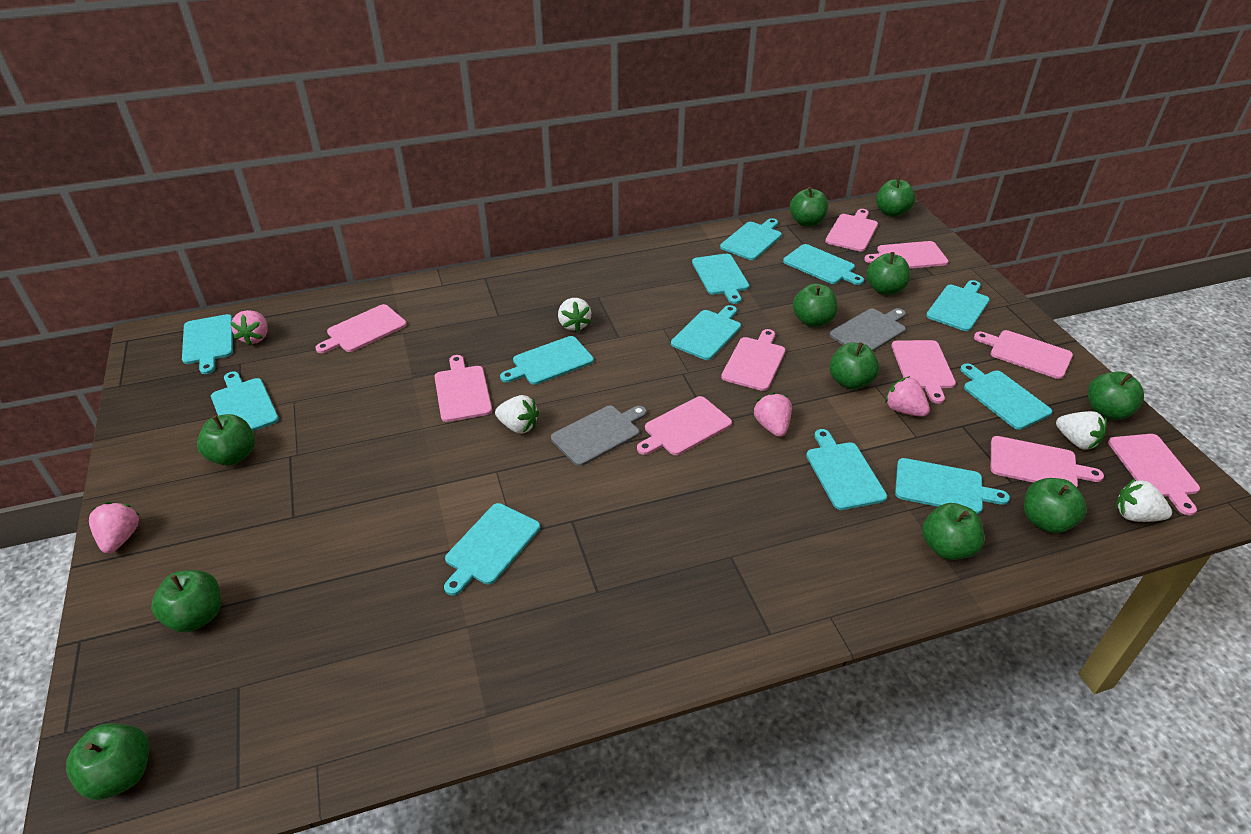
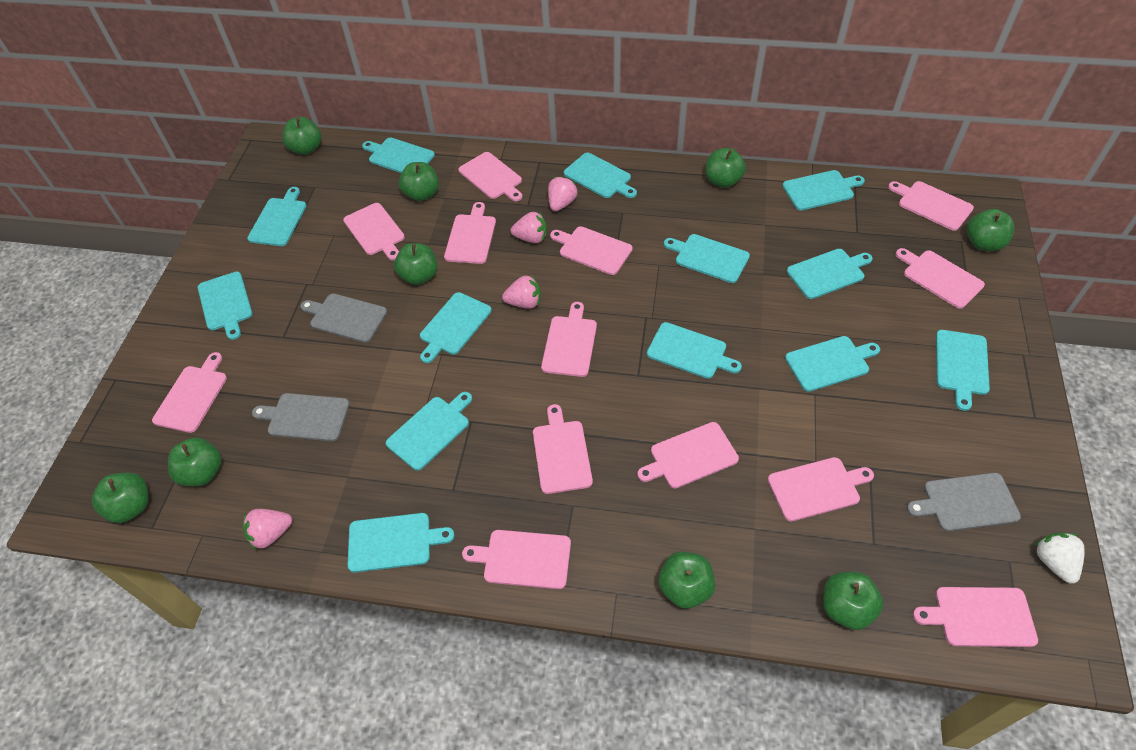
green apple: [66,723,149,800] [151,570,221,632] [197,414,255,466] [790,187,828,226] [793,284,838,327] [829,342,879,389] [866,252,910,295] [876,177,915,217] [922,503,984,560] [1024,478,1087,533] [1088,372,1144,420] = 11 -> [92,473,149,523] [168,438,222,486] [282,117,321,155] [394,243,437,285] [399,162,439,201] [658,552,715,609] [705,148,746,188] [823,572,884,630] [967,209,1015,251] = 9
grey cutting board: [551,406,647,466] [830,308,906,351] = 2 -> [252,393,350,441] [300,293,387,343] [907,473,1021,531] = 3
pink cutting board: [315,304,407,353] [434,355,492,422] [637,396,732,455] [721,329,785,391] [825,209,878,252] [864,241,948,269] [891,340,956,404] [974,330,1073,379] [991,436,1104,487] [1108,434,1200,516] = 10 -> [152,352,227,433] [343,203,405,260] [444,202,496,264] [458,152,522,201] [462,530,571,589] [533,404,593,494] [541,302,597,377] [550,226,633,275] [637,422,739,488] [768,457,874,522] [888,181,974,231] [895,248,985,309] [913,587,1038,647] = 13
turquoise cutting board: [182,314,233,374] [211,371,279,431] [444,503,540,596] [500,336,594,385] [671,305,741,360] [692,254,749,304] [720,218,782,260] [783,244,864,285] [806,429,887,510] [895,458,1010,514] [926,280,990,331] [960,363,1052,430] = 12 -> [198,272,253,340] [247,187,307,246] [348,513,455,572] [362,137,435,173] [386,392,472,471] [420,292,492,363] [564,153,637,198] [647,322,742,379] [664,234,750,283] [782,170,865,210] [785,336,880,392] [787,249,873,299] [936,330,990,411] = 13
white strawberry: [495,395,539,434] [558,298,591,332] [1056,411,1107,450] [1115,479,1172,522] = 4 -> [1034,533,1085,584] = 1

